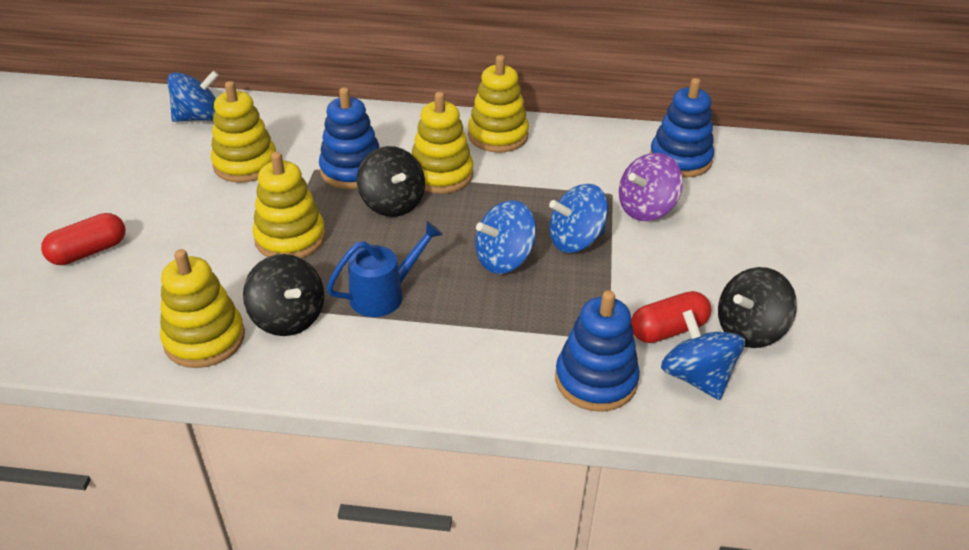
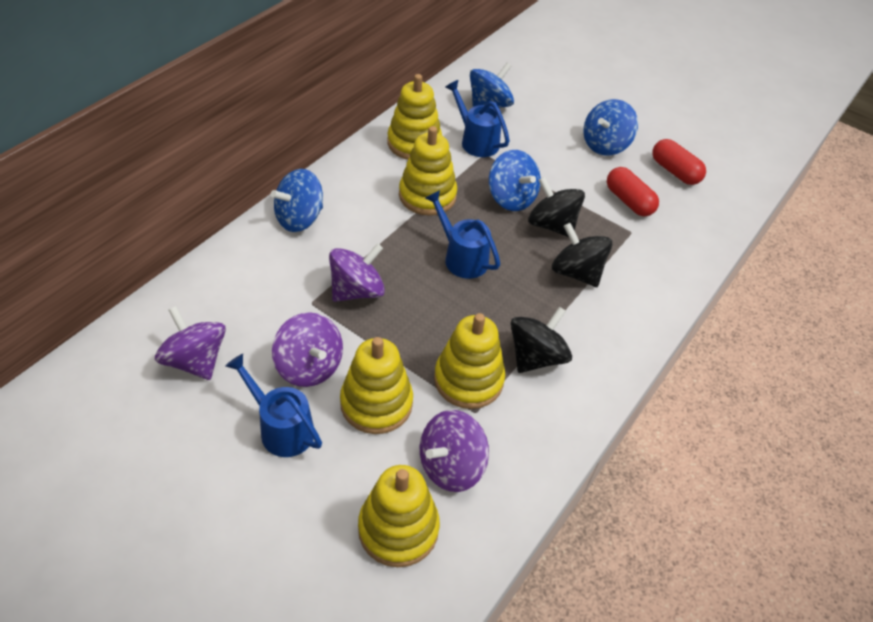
blue stacking toy: [319,87,379,189] [555,290,640,412] [650,78,714,178] = 3 -> none = 0
blue watering can: [326,221,443,317] = 1 -> [226,354,322,457] [425,190,500,279] [445,80,510,157] = 3
purple spinning top: [619,153,683,221] = 1 -> [155,306,226,380] [272,312,343,387] [329,243,385,302] [420,410,489,492] = 4

